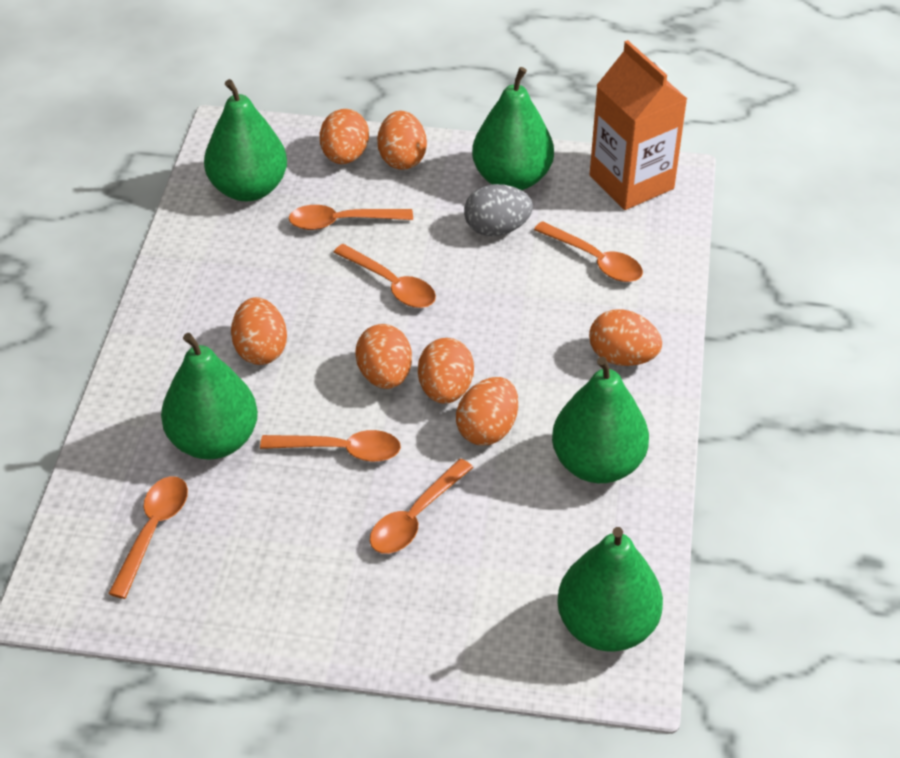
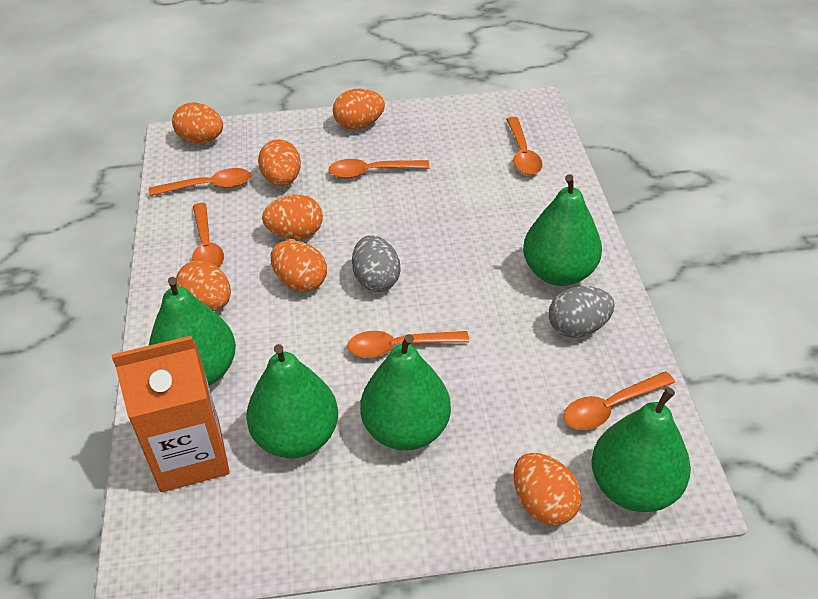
grey egg: [464,184,533,236] = 1 -> [352,235,400,292] [549,286,614,338] = 2

